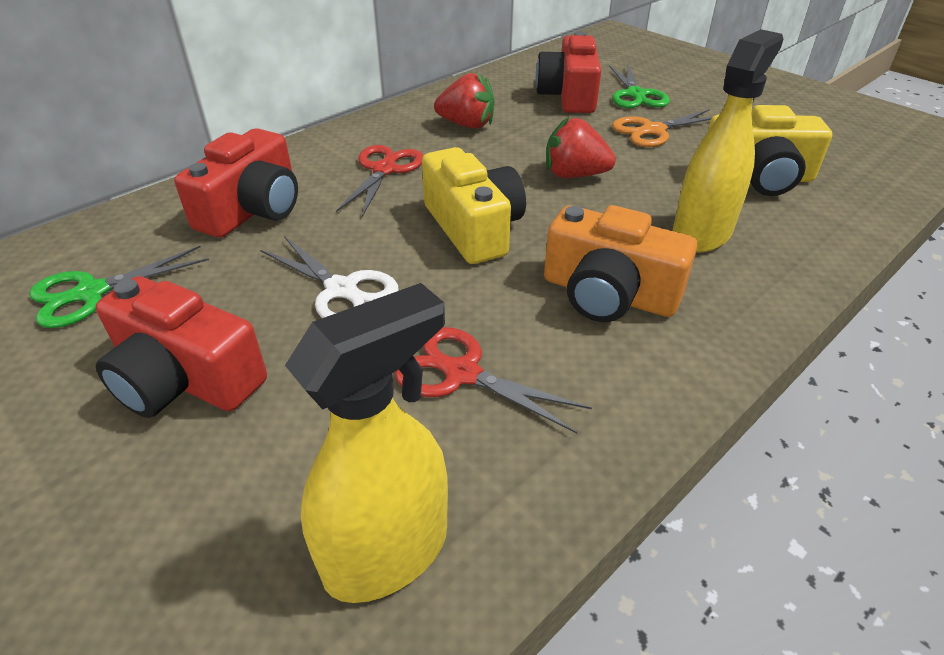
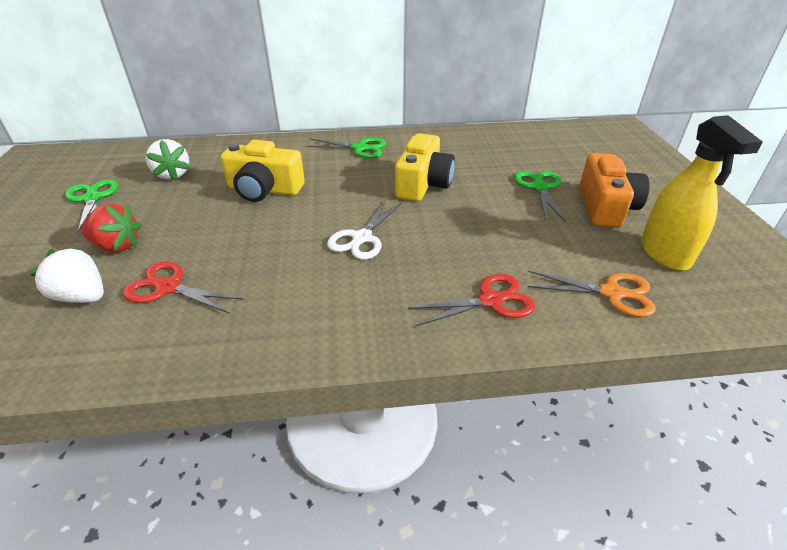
green scissors: [29,246,209,328] [609,64,670,108] = 2 -> [65,179,118,232] [305,138,386,158] [514,171,565,222] = 3
red camera: [96,276,267,418] [174,128,298,238] [536,31,601,113] = 3 -> none = 0
red strawberry: [434,73,495,129] [546,116,616,178] = 2 -> [81,203,142,252] = 1
white strawberry: none = 0 -> [30,246,104,303] [146,139,190,181] = 2
yellow spray bottle: [285,283,448,603] [673,29,783,253] = 2 -> [641,115,763,271] = 1

